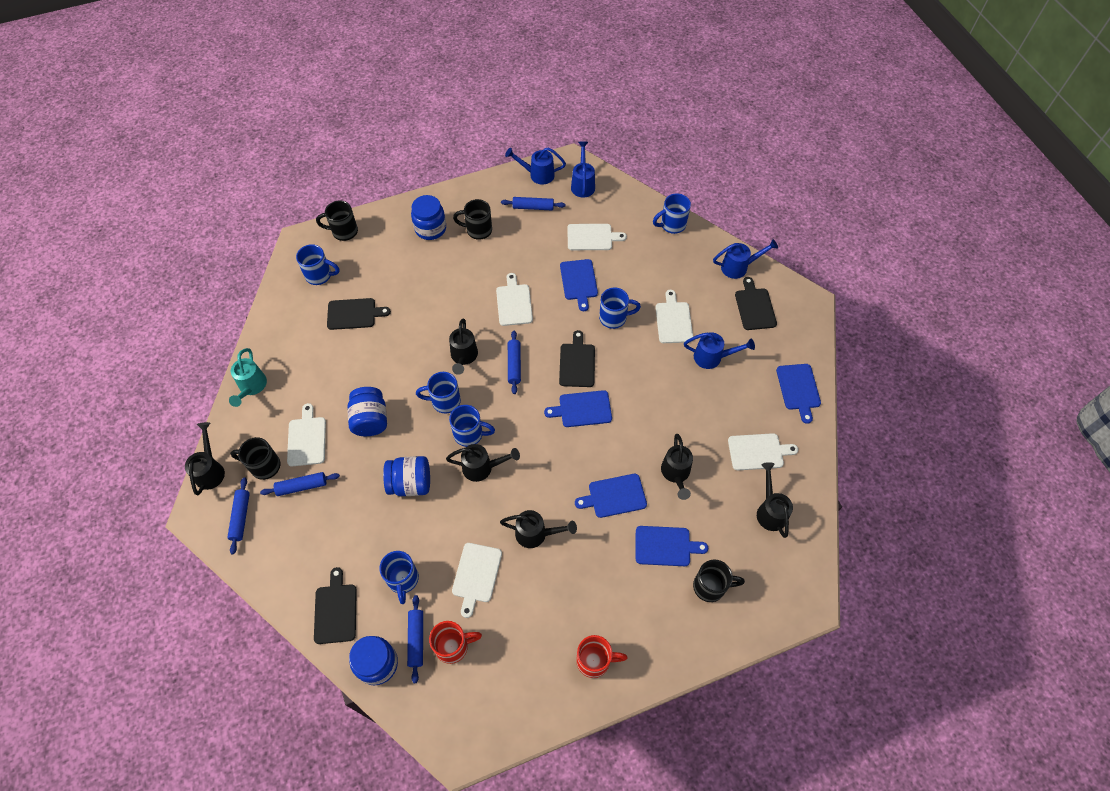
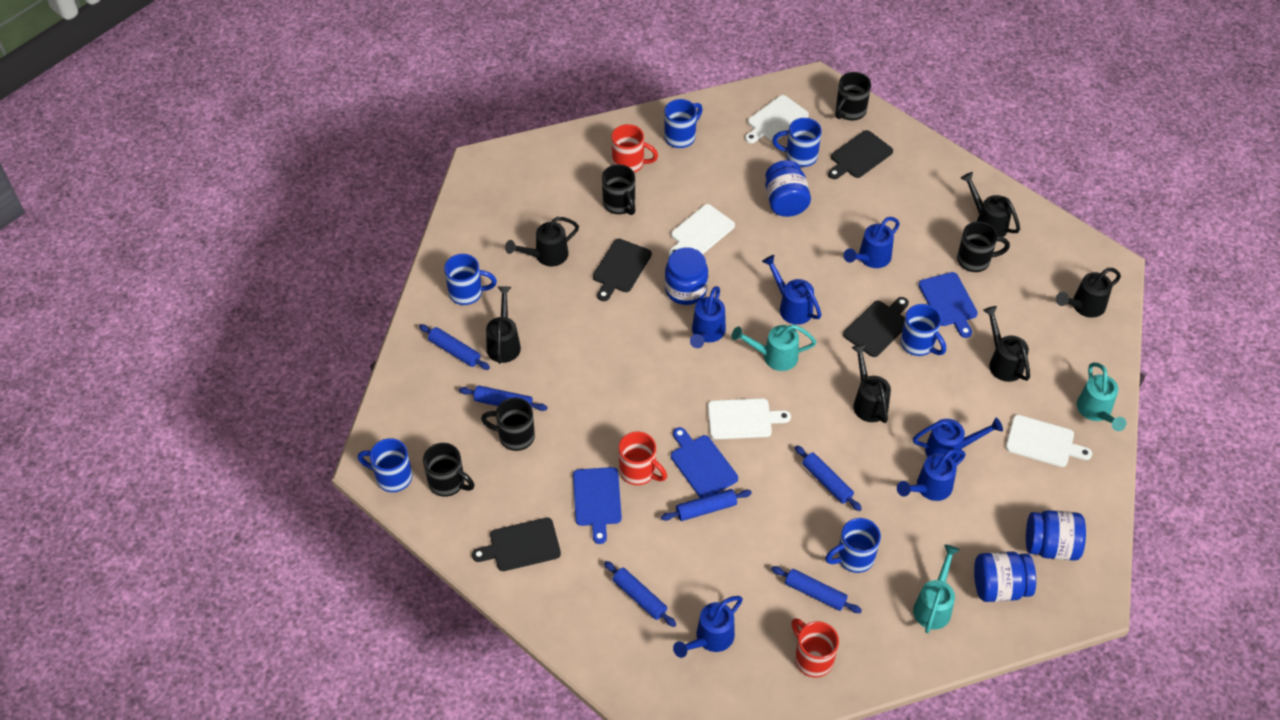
black mug: [230,437,280,480] [316,200,358,241] [453,199,492,240] [693,559,745,602] = 4 -> [423,443,474,497] [481,397,535,451] [602,164,636,215] [835,72,871,121] [957,221,1010,272] = 5
blue cutting board: [544,390,612,427] [560,259,598,311] [575,474,647,518] [636,526,708,566] [776,364,821,424] = 5 -> [573,467,622,544] [671,427,738,498] [919,272,978,338] = 3
blue rolling pin: [227,478,250,554] [260,472,340,496] [407,595,423,683] [501,197,566,210] [508,331,521,394] = 5 -> [419,324,490,370] [459,385,547,411] [604,561,676,627] [661,489,752,521] [771,566,862,613] [795,446,862,511] = 6
blue watering can: [505,147,566,185] [571,141,595,198] [684,332,755,369] [713,239,778,279] = 4 -> [673,596,743,658] [690,286,726,348] [762,255,822,325] [843,217,900,268] [897,449,966,501] [913,418,1003,462] = 6
red mug: [429,621,482,664] [576,635,628,678] = 2 -> [611,124,658,173] [619,431,667,485] [791,618,839,678] = 3
turquoise watering can: [229,348,267,407] = 1 -> [731,325,817,371] [913,544,960,633] [1077,363,1126,431] = 3
white cutting board: [287,403,326,466] [452,543,502,618] [496,273,533,326] [567,224,627,250] [655,290,693,343] [728,433,798,470] = 6 -> [668,204,735,256] [708,398,791,439] [745,95,809,143] [1006,415,1092,467] = 4

